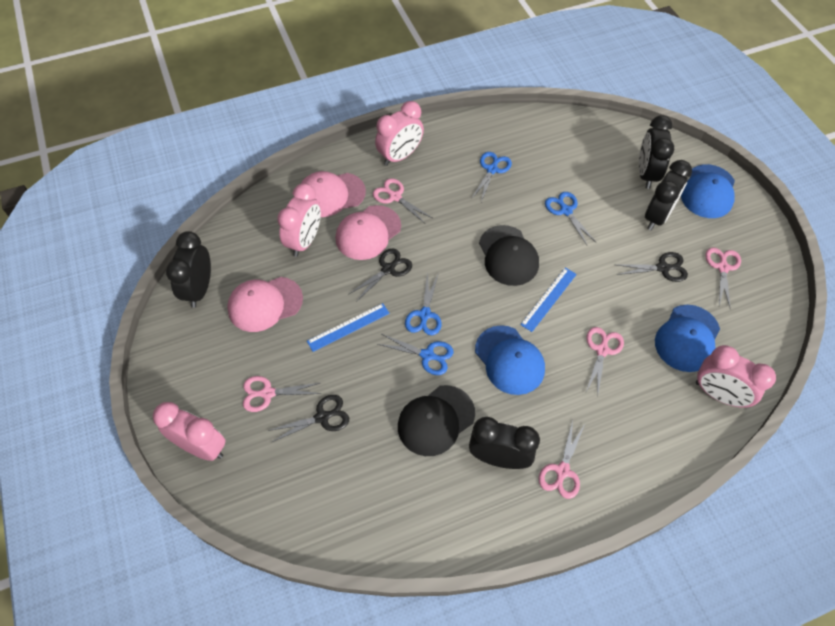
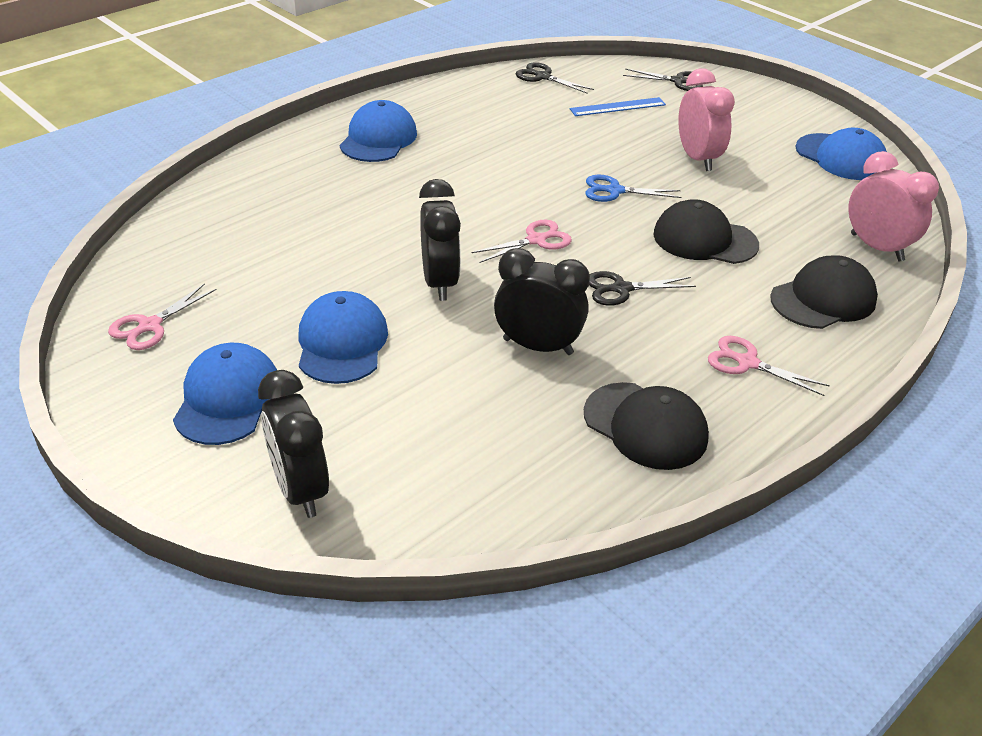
black cap: [398,385,475,456] [479,225,539,286] = 2 -> [584,382,709,470] [653,199,759,264] [770,255,878,329] = 3
black clock: [166,231,211,308] [469,417,540,469] [639,115,674,189] [645,160,692,230] = 4 -> [258,370,329,518] [419,179,461,301] [494,248,590,355] = 3
blue cap: [475,325,545,395] [655,305,720,372] [681,164,735,218] = 3 -> [173,343,277,445] [299,291,388,384] [340,100,417,162] [795,128,887,180] = 4
blue ruler: [307,303,390,352] [520,267,577,332] = 2 -> [570,97,666,116] = 1
blue scissors: [377,334,454,375] [405,272,442,335] [471,152,512,202] [545,192,596,245] = 4 -> [585,175,681,202] = 1
pink cap: [227,277,303,332] [301,171,366,217] [336,205,401,260] = 3 -> none = 0
pink clock: [153,402,225,461] [277,183,321,257] [375,101,424,166] [696,345,776,408] = 4 -> [678,68,735,171] [848,151,939,262] = 2
pink scissors: [243,376,322,412] [373,178,432,223] [539,420,585,499] [586,327,624,397] [705,247,741,309] = 5 -> [108,283,216,350] [471,220,572,263] [708,336,830,396] = 3

